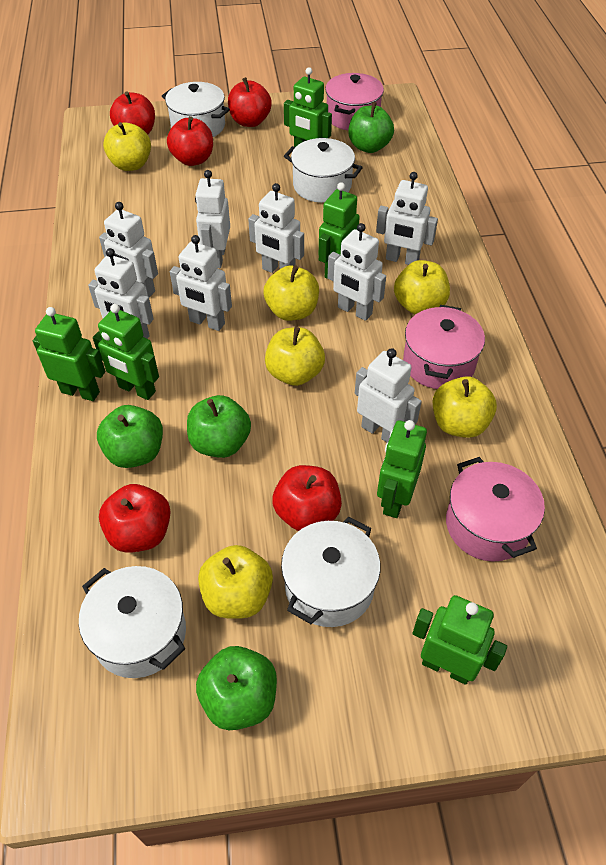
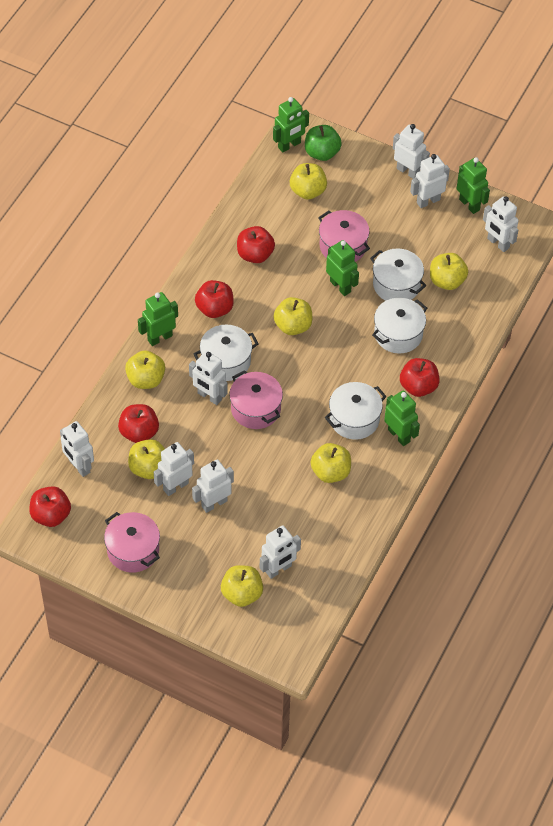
green apple: [97,405,163,468] [187,395,251,458] [196,646,277,730] [348,102,394,153] = 4 -> [305,125,342,161] = 1
green robot: [33,307,105,401] [93,304,159,400] [284,67,332,147] [319,182,360,279] [377,420,427,518] [413,595,507,685] = 6 -> [138,292,178,346] [273,97,309,152] [326,240,359,296] [384,390,420,446] [457,157,490,214] = 5
yellow apple: [103,122,151,171] [198,545,273,619] [263,265,319,321] [265,327,325,386] [394,260,450,315] [433,376,497,438] = 6 -> [125,350,165,389] [128,439,165,479] [221,565,263,607] [273,297,312,335] [290,163,327,200] [311,443,351,483] [430,253,468,290] = 7

